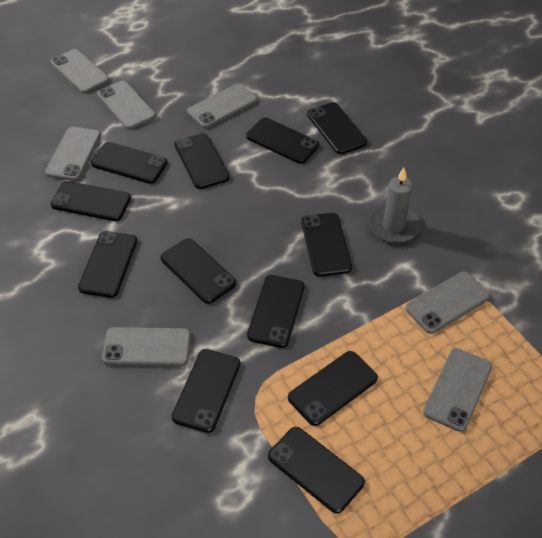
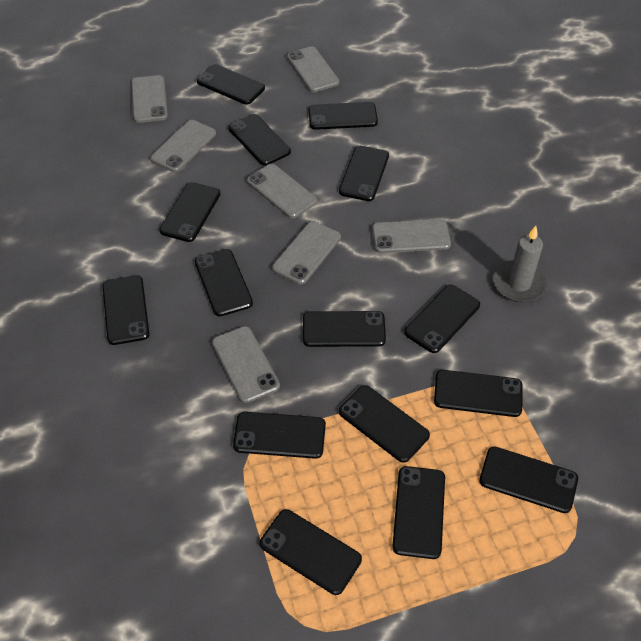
black phone: [51,181,131,221] [78,231,137,298] [91,142,168,184] [161,238,236,304] [172,349,241,433] [174,133,230,189] [246,117,319,164] [247,275,305,348] [268,427,365,514] [288,351,378,426] [301,213,352,277] [307,102,367,154] = 12 -> [102,275,150,345] [159,182,220,242] [195,249,253,317] [197,64,265,105] [228,114,291,166] [233,412,326,459] [260,509,362,595] [303,311,386,347] [308,102,378,130] [339,146,389,201] [339,385,430,463] [392,466,445,559] [404,285,480,353] [434,370,523,417] [479,446,578,513] = 15

